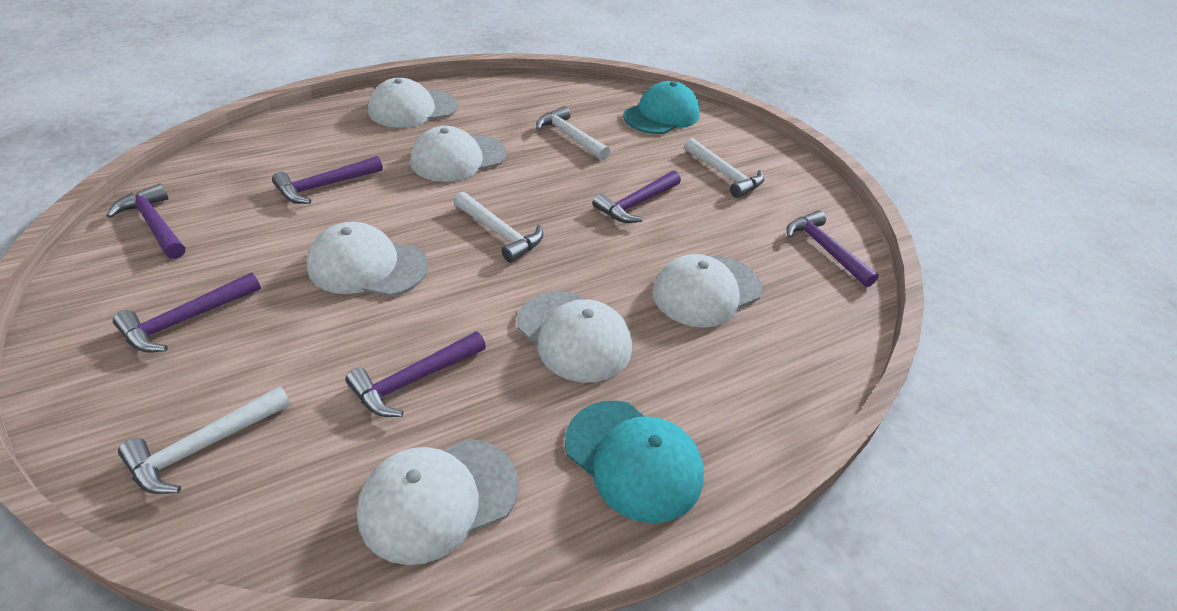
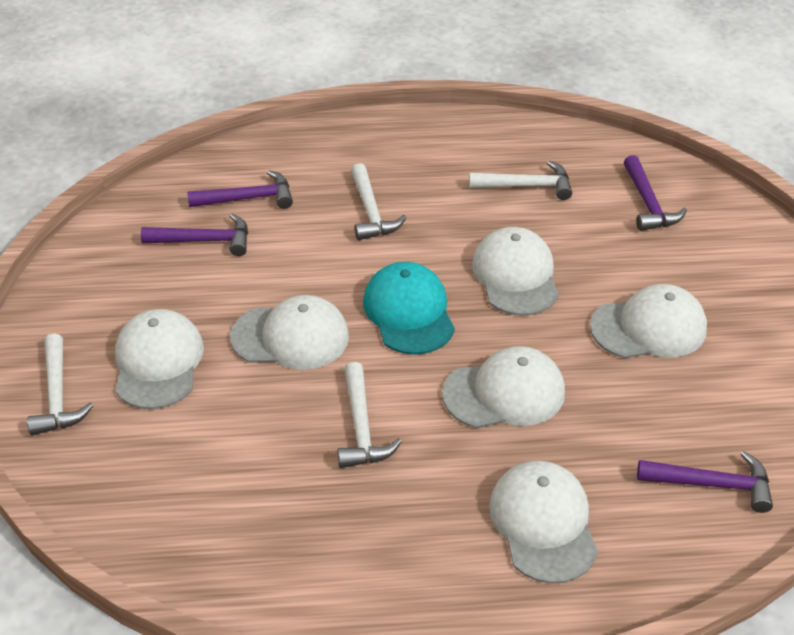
purple hammer: [106,183,185,259] [113,272,261,353] [272,156,383,204] [345,331,486,417] [593,171,681,223] [786,210,879,287] = 6 -> [141,213,248,256] [187,170,293,209] [624,155,687,231] [637,451,773,513] = 4
turquoise cap: [565,401,704,523] [623,81,700,134] = 2 -> [363,262,455,355] = 1

